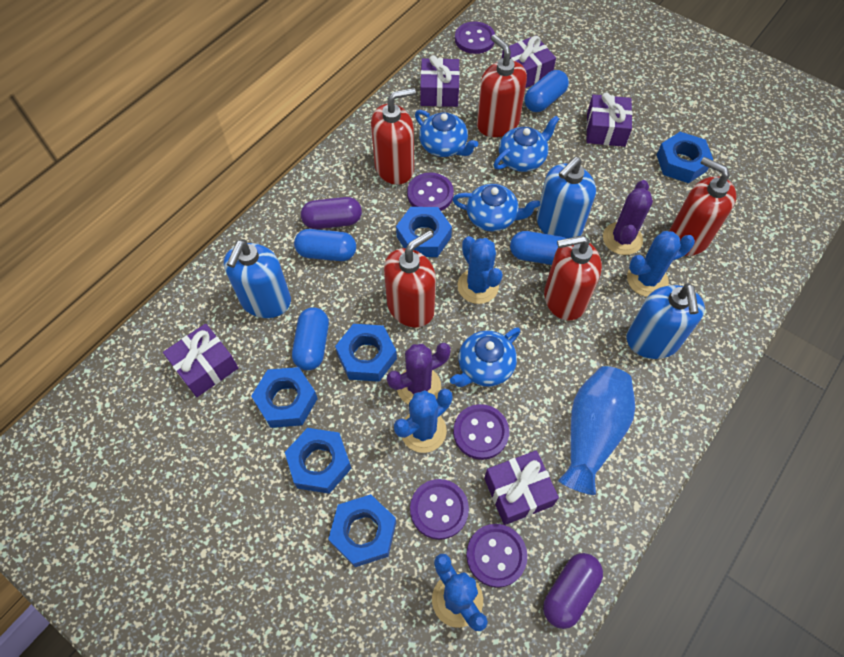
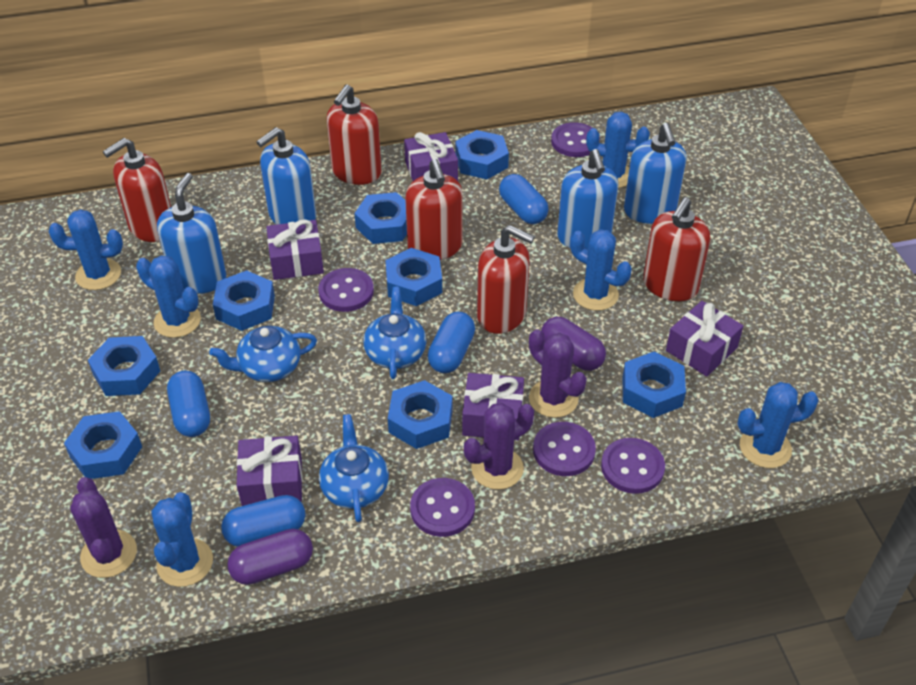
blue cactus: [394,388,452,453] [432,554,488,631] [457,236,503,304] [627,231,695,297] = 4 -> [49,209,123,290] [136,255,201,338] [151,492,213,587] [570,229,632,311] [586,112,650,188] [737,382,819,468] = 6
blue nut: [251,367,318,428] [285,428,352,494] [328,494,396,567] [335,324,397,382] [396,207,452,257] [657,132,713,183] = 6 -> [64,411,142,479] [88,336,160,396] [213,270,275,331] [354,192,407,244] [385,248,442,306] [388,380,453,449] [455,130,509,179] [623,352,686,418] = 8
blue soap dispenser: [224,240,291,318] [537,157,596,239] [626,283,705,359] = 3 -> [157,173,226,294] [257,127,316,225] [557,149,619,249] [624,123,687,224] = 4
blue teapot: [415,110,478,157] [450,327,521,387] [452,184,540,232] [494,115,559,172] = 4 -> [209,326,317,382] [319,414,389,522] [363,287,426,379] = 3
blue vase: [558,366,635,495] = 1 -> none = 0
purple cactus: [387,343,451,405] [603,180,653,255] = 2 -> [70,477,137,578] [464,403,534,490] [529,329,587,418] = 3

